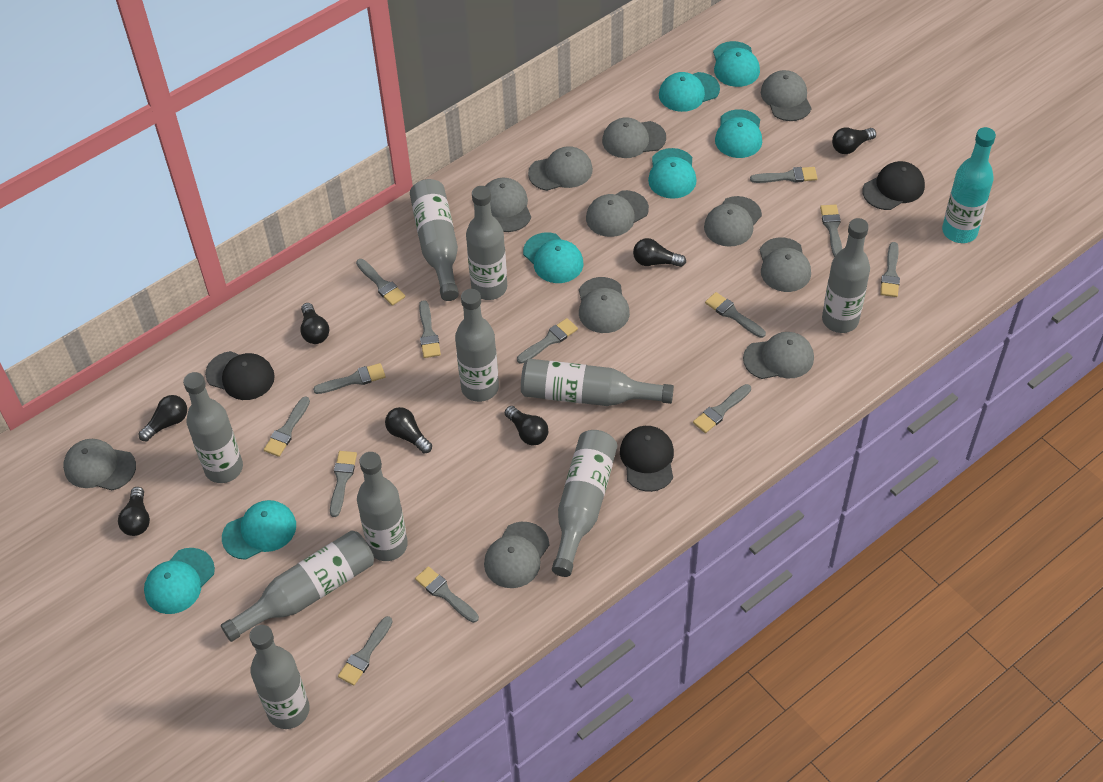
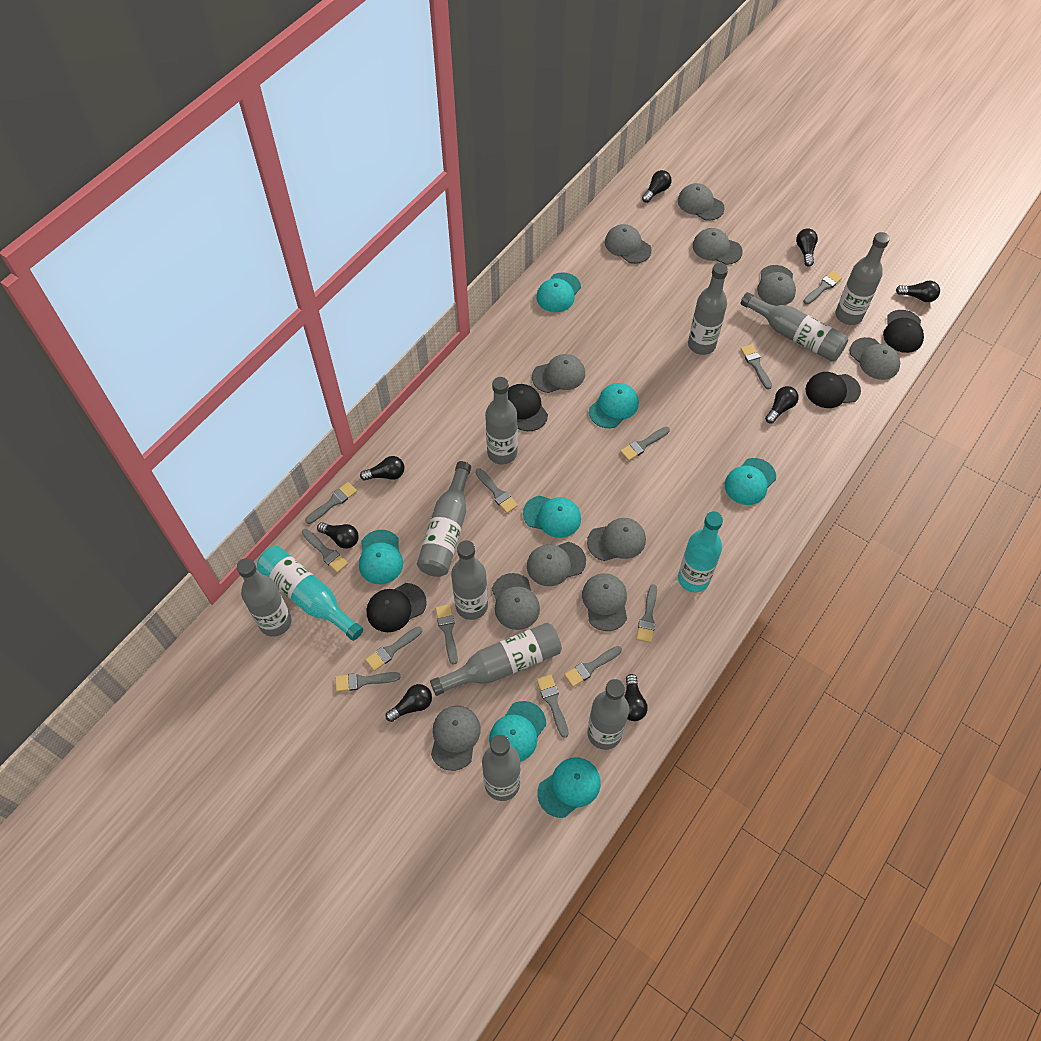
black cap: [205,351,275,400] [620,426,674,492] [862,161,925,210] = 3 -> [367,583,427,632] [508,384,548,431] [805,372,861,408] [883,310,924,353] = 4
black light bulb: [118,487,150,536] [139,395,187,441] [300,303,329,344] [385,407,432,453] [505,406,548,445] [633,238,686,267] [832,128,876,154] = 7 -> [317,522,359,549] [360,456,405,481] [385,684,432,722] [624,674,648,721] [642,170,672,203] [765,386,799,423] [796,228,818,267] [896,281,940,302] = 8
grey brush: [264,397,310,457] [313,363,385,394] [330,451,357,517] [338,616,393,686] [356,259,405,306] [415,566,479,623] [419,300,441,358] [517,318,578,364] [693,384,751,433] [705,292,766,338] [750,167,817,183] [820,205,842,257] [880,242,900,297] = 13 -> [302,529,348,573] [305,482,357,524] [335,672,401,692] [365,626,422,671] [435,604,458,665] [476,469,518,513] [537,674,569,738] [564,646,622,687] [620,427,670,461] [636,584,657,643] [740,344,772,390] [803,271,842,305] = 12
turquoise bottle: [942,127,996,243] = 1 -> [257,546,363,641] [678,511,723,593] = 2

